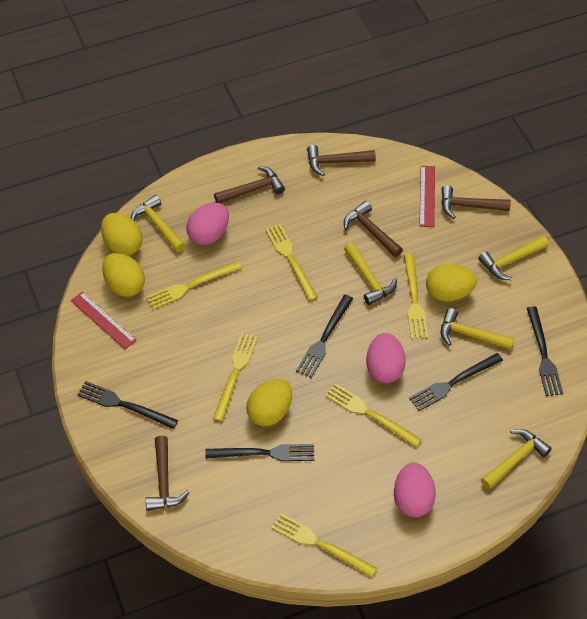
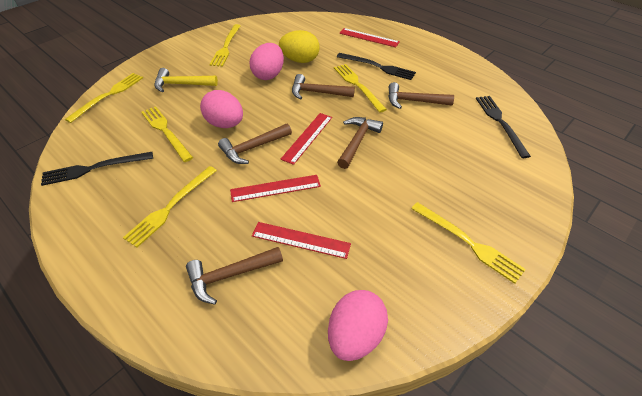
black fork: [77,381,178,429] [205,444,315,461] [296,295,353,378] [409,353,503,411] [527,306,563,396] = 5 -> [41,152,153,186] [337,53,416,80] [476,96,531,158] = 3
red ruler: [71,292,136,349] [419,166,435,227] = 2 -> [230,175,321,202] [252,222,351,259] [280,113,332,165] [339,28,400,47] = 4
yellow egg: [101,213,143,256] [102,253,145,297] [246,379,292,426] [426,264,477,302] = 4 -> [279,30,320,63] = 1
yellow hammer: [131,195,185,252] [344,243,397,305] [441,308,514,350] [478,236,549,280] [481,429,552,489] = 5 -> [154,68,218,92] = 1

